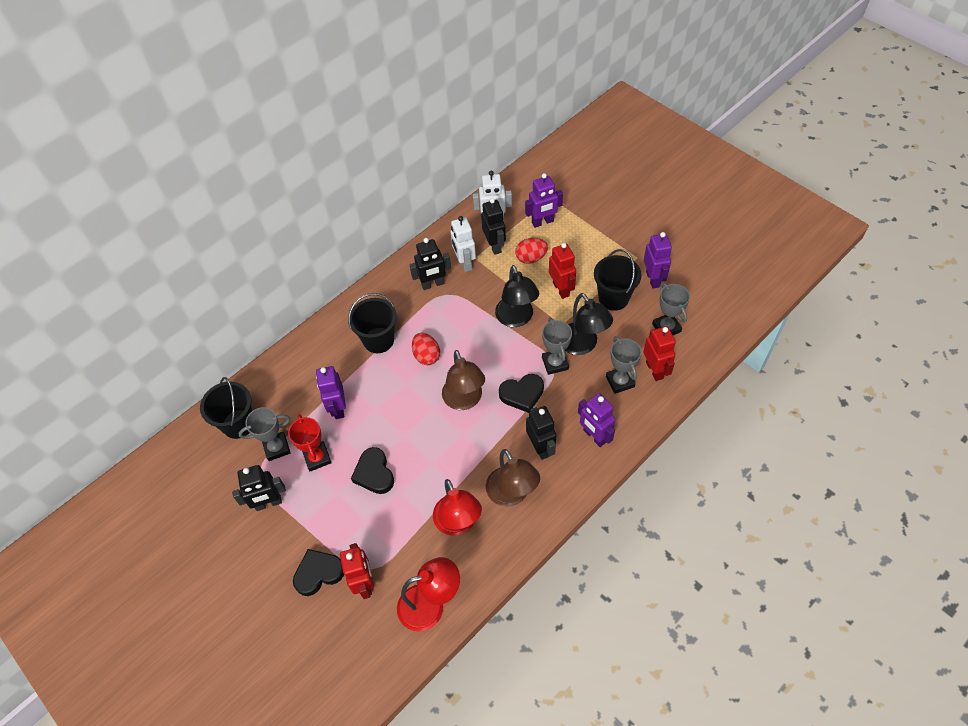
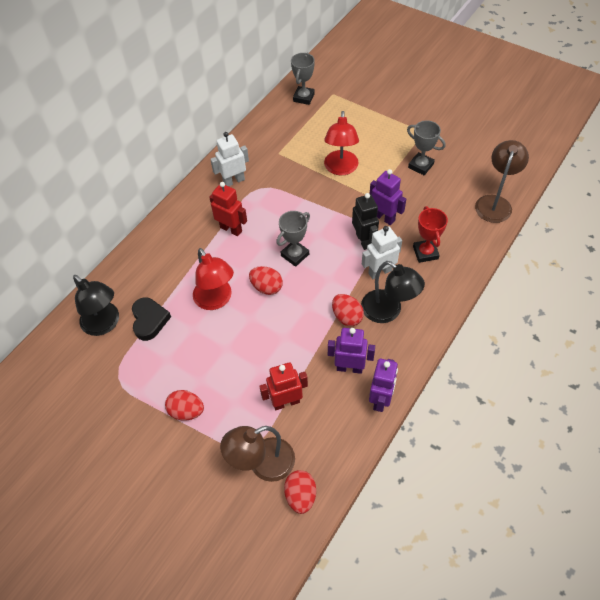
black bucket: [200,377,252,439] [348,293,397,353] [594,249,642,311] = 3 -> none = 0
black heart: [293,549,344,596] [351,447,394,494] [499,374,544,413] = 3 -> [132,297,171,341] = 1
black robot: [232,465,286,511] [410,238,451,290] [481,198,506,255] [526,406,557,460] = 4 -> [352,193,379,250] = 1
grey trophy: [238,407,291,461] [542,318,572,375] [606,336,642,394] [652,283,690,335] = 4 -> [276,211,310,267] [291,52,315,105] [407,120,446,175] = 3
purple robot: [316,366,346,419] [525,173,563,228] [578,393,616,447] [644,232,672,289] = 4 -> [328,328,375,374] [369,358,398,412] [370,169,406,225] = 3
red egg: [412,333,440,365] [515,238,548,264] = 2 -> [165,390,204,421] [249,266,283,295] [284,470,316,514] [332,294,364,326] = 4
red robot: [340,543,374,599] [549,243,576,299] [643,326,676,381] = 3 -> [209,182,247,236] [259,362,308,410] = 2

